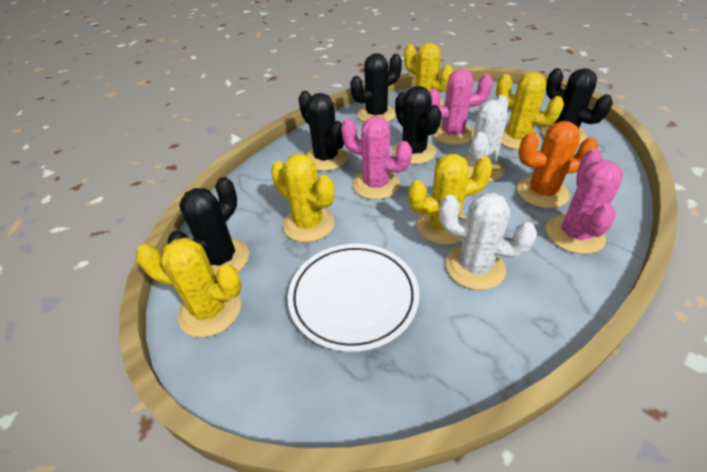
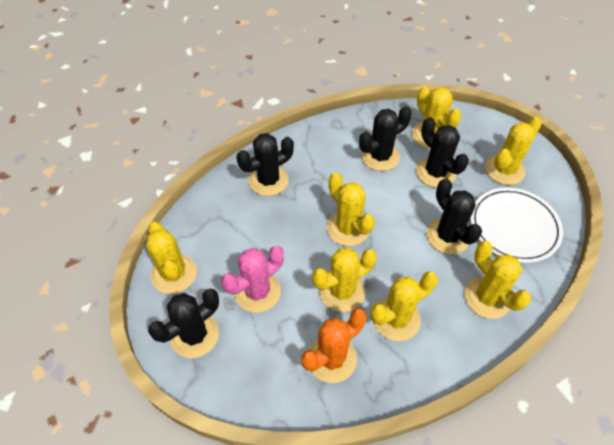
pink cactus: [341,116,412,200] [429,69,493,145] [546,149,623,254] = 3 -> [221,246,284,313] = 1
white cactus: [439,193,537,290] [463,95,508,182] = 2 -> none = 0
yellow cactus: [136,238,242,337] [271,154,335,242] [404,43,453,105] [408,154,493,245] [496,72,564,150] = 5 -> [146,222,197,294] [312,248,377,312] [327,172,375,246] [371,272,438,341] [412,87,461,149] [464,241,531,319] [485,117,542,185] = 7

